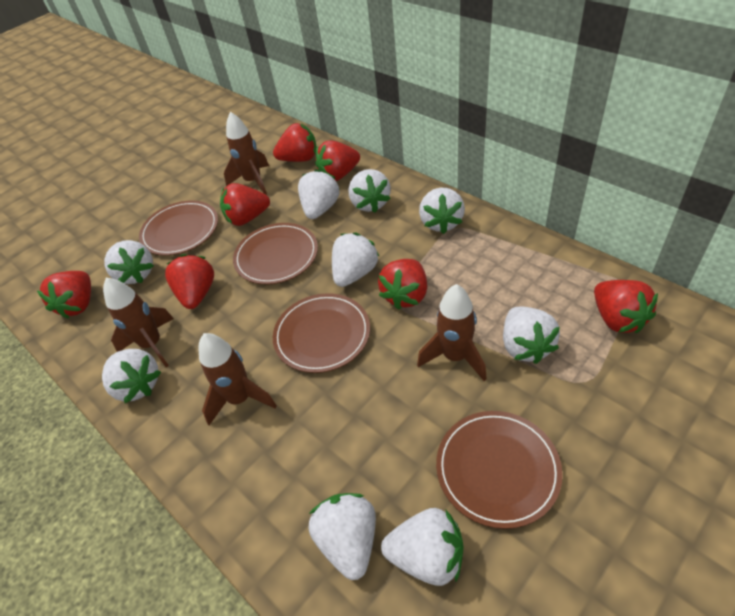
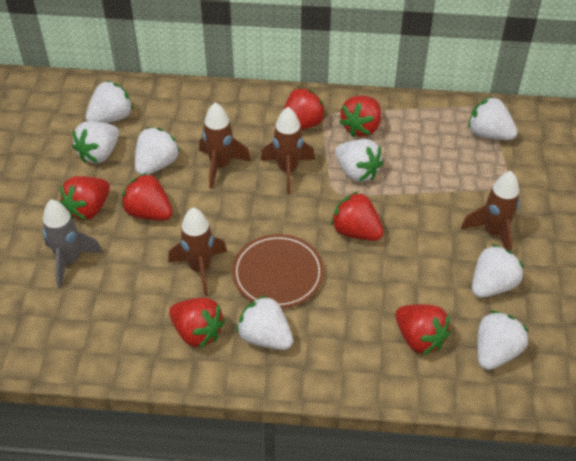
brown plate: [139,200,218,256] [233,223,318,285] [273,293,370,373] [436,411,563,529] = 4 -> [232,234,324,308] = 1
grey rocket: none = 0 -> [42,199,103,289] = 1
white strawberry: [102,349,161,403] [104,240,154,284] [298,169,340,219] [308,493,376,580] [332,232,379,287] [348,169,391,213] [381,508,463,586] [419,188,465,234] [503,306,560,364] = 9 -> [72,121,119,163] [86,80,133,123] [135,127,180,175] [236,295,293,350] [335,139,383,182] [468,96,518,140] [472,244,524,298] [477,311,529,370] = 8

